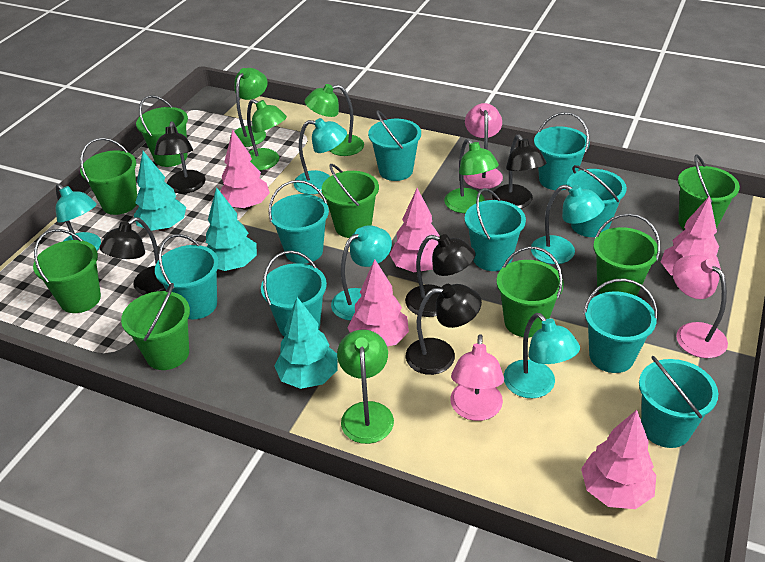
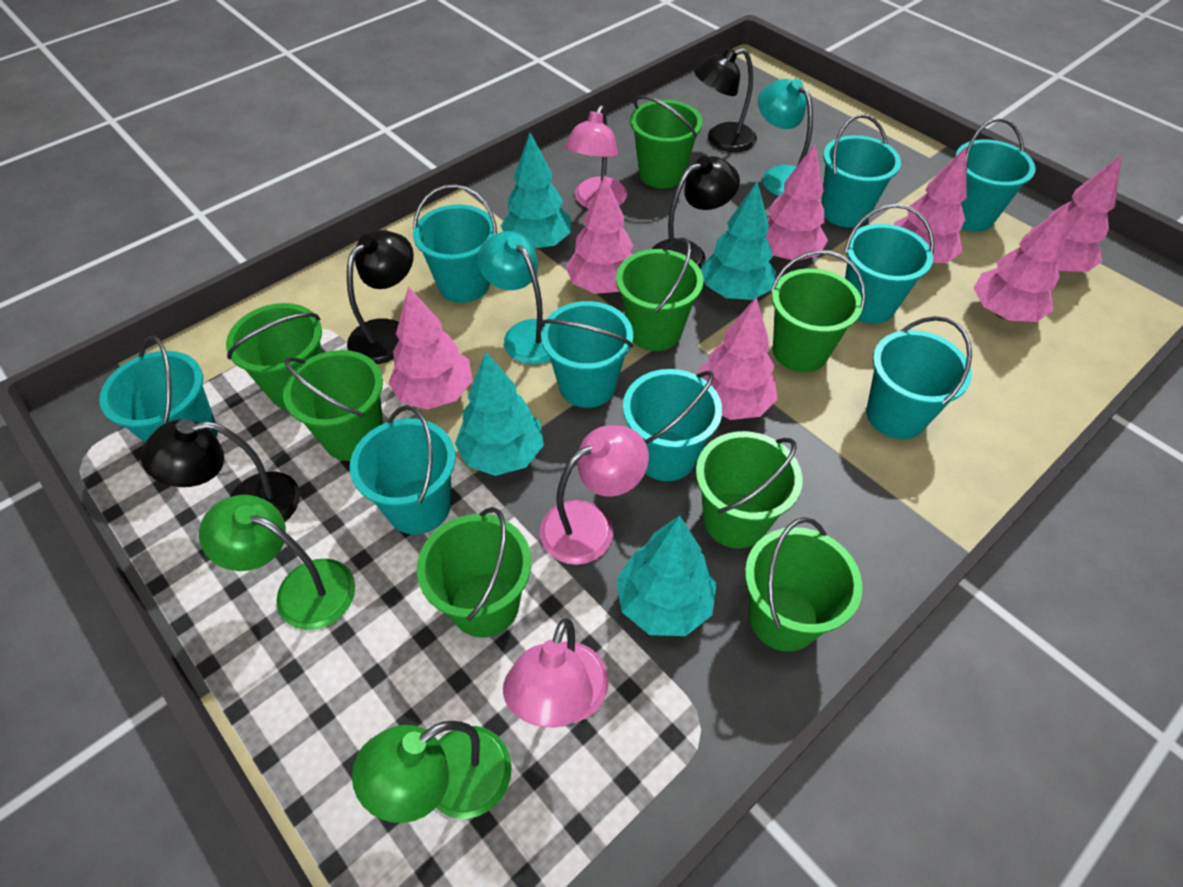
black lamp: [99,217,166,295] [154,122,206,193] [405,234,475,317] [406,284,482,375] [492,134,547,209] = 5 -> [140,419,300,522] [347,230,414,364] [652,156,740,270] [694,48,757,152] = 4
green lamp: [230,68,267,147] [247,99,287,171] [304,84,364,156] [337,329,394,444] [444,138,499,213] = 5 -> [199,495,355,630] [352,721,512,823] = 2
pink tree: [220,129,270,209] [348,259,409,346] [389,188,440,272] [581,410,656,509] [661,196,721,276] = 5 -> [389,286,473,410] [566,176,633,294] [698,297,777,420] [765,144,828,261] [894,147,967,263] [973,202,1069,322] [1031,155,1122,272] = 7
turquoise lamp: [56,184,101,250] [294,118,347,195] [331,225,392,321] [504,313,580,398] [531,185,605,264] = 5 -> [477,231,551,365] [758,79,813,196] = 2
turquoise tree: [134,151,186,231] [206,187,257,271] [274,297,338,389] = 3 -> [455,352,544,476] [501,133,571,249] [616,516,717,636] [701,182,776,300] = 4

